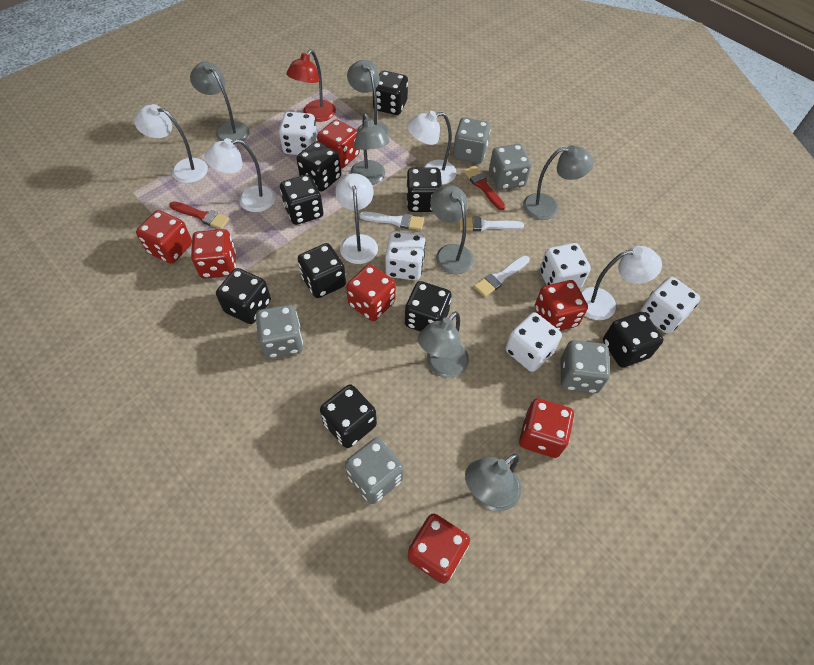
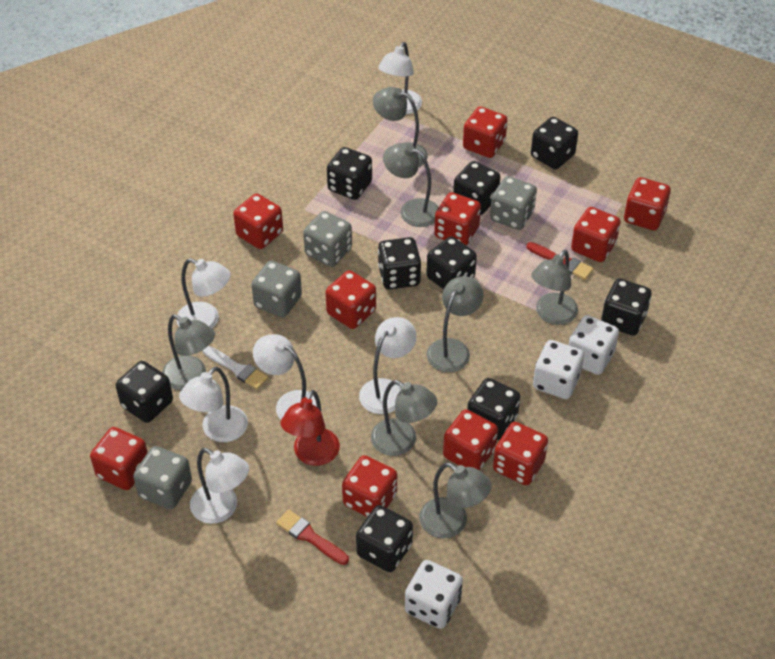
grey dice: [256,305,303,359] [345,437,404,504] [453,118,491,163] [489,144,531,190] [561,340,610,393] = 5 -> [133,446,192,509] [251,261,302,317] [303,211,352,267] [490,176,537,230] = 4
red dice: [136,210,192,264] [191,229,236,278] [317,119,360,169] [346,264,396,321] [408,514,470,584] [519,398,574,458] [535,280,588,331] = 7 -> [90,427,148,490] [233,194,283,249] [325,270,376,329] [342,455,397,517] [434,192,481,246] [443,409,498,471] [463,106,508,158] [493,422,548,485] [571,207,621,262] [624,177,671,231] = 10
white brush: [359,212,424,230] [459,217,524,231] [474,256,530,297] = 3 -> [203,346,268,389] = 1
white dice: [279,112,317,155] [385,231,426,281] [506,312,562,372] [540,243,591,289] [640,277,700,334] = 5 -> [405,560,463,629] [533,340,584,399] [569,315,619,375] = 3
white lamp: [134,104,208,183] [205,138,276,212] [335,173,378,264] [407,111,457,185] [581,246,662,320] = 5 -> [176,258,231,329] [179,367,248,442] [190,448,249,524] [253,334,317,420] [359,317,417,414] [378,42,422,114] = 6

